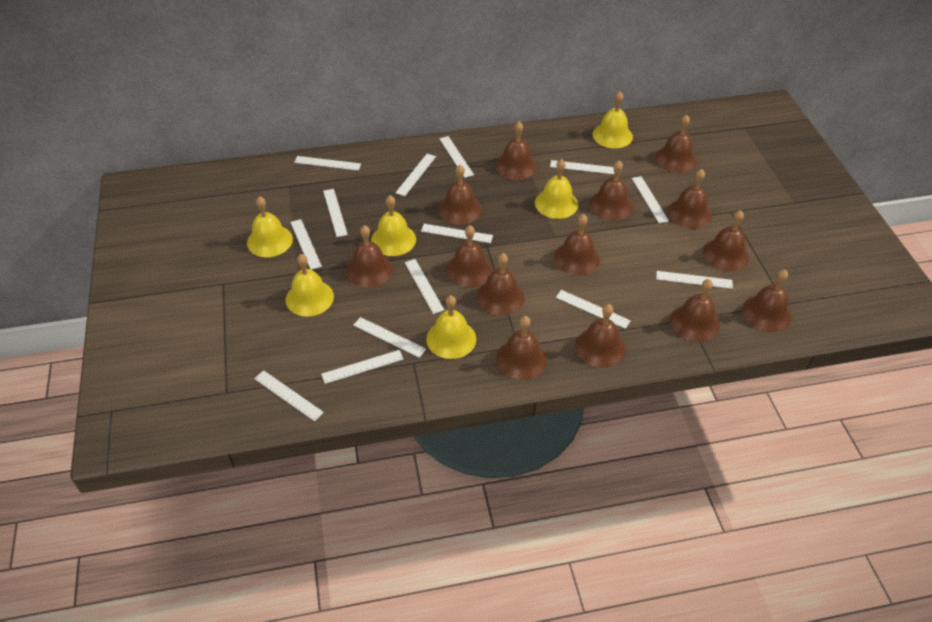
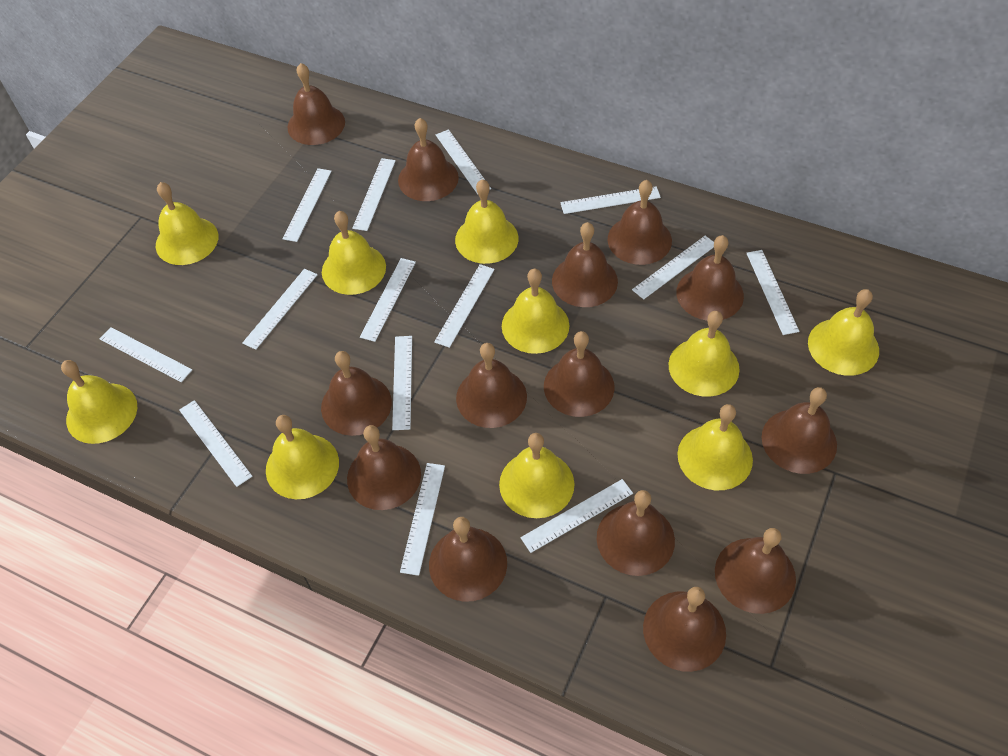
yellow bell: [247,196,293,257] [286,254,334,317] [371,195,416,256] [426,295,476,359] [535,159,578,219] [593,92,633,148] = 6 -> [61,360,137,444] [156,182,218,265] [266,415,339,499] [322,211,386,295] [455,179,519,264] [499,433,574,518] [502,269,569,354] [669,311,740,397] [678,404,753,490] [808,289,879,376] = 10

